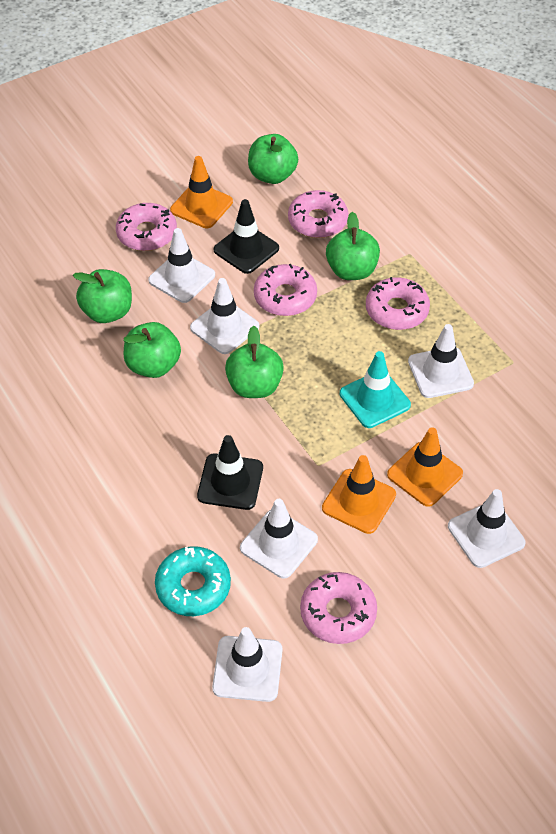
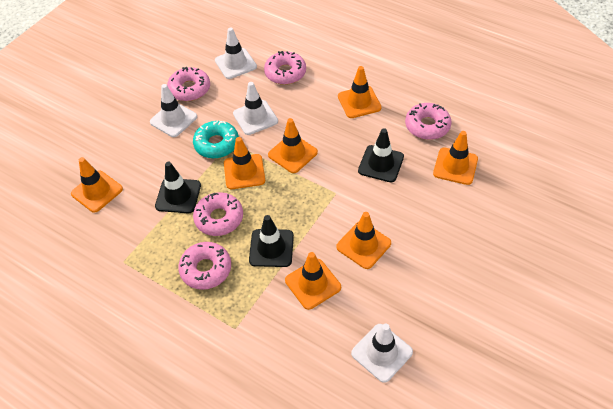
black traffic cone: [197,435,263,510] [214,199,279,274] = 2 -> [155,162,201,213] [249,215,294,267] [358,128,404,183] = 3
green apple: [73,269,132,323] [123,322,181,378] [225,326,284,398] [248,134,298,184] [326,212,380,280] = 5 -> none = 0
orange traffic cone: [170,156,233,228] [322,455,396,534] [387,427,463,507] = 3 -> [71,157,123,213] [224,137,265,189] [268,118,318,173] [285,252,341,310] [336,212,391,269] [338,66,382,118] [433,131,478,185] = 7
turquoise traffic cone: [340,351,411,428] = 1 -> none = 0
white traffic cone: [148,228,215,303] [190,278,259,354] [212,627,282,702] [240,499,318,578] [408,324,474,398] [448,489,525,568] = 6 -> [150,84,197,137] [215,27,257,79] [233,82,278,135] [351,323,413,383] = 4

